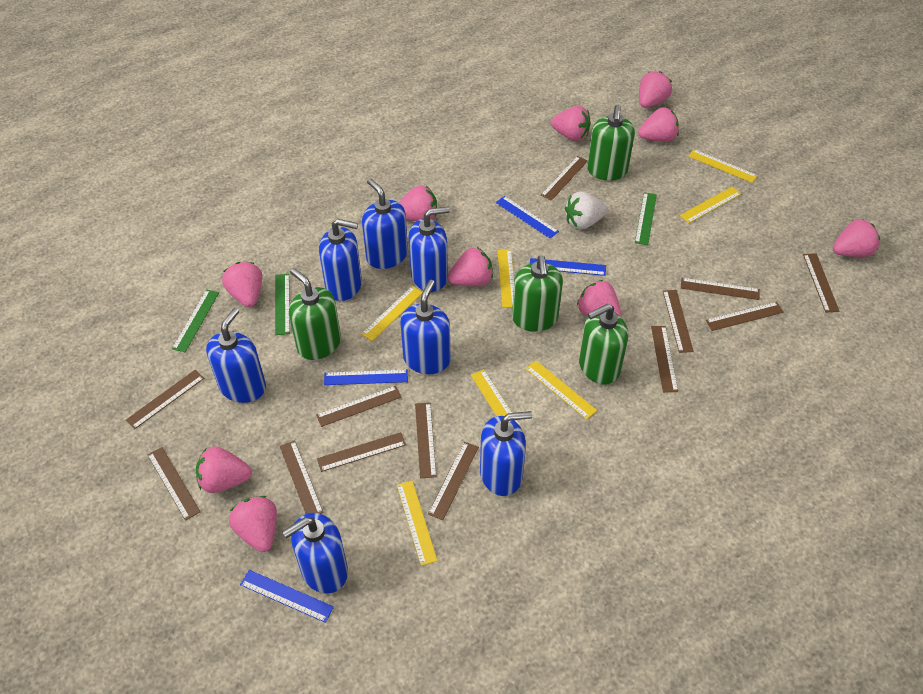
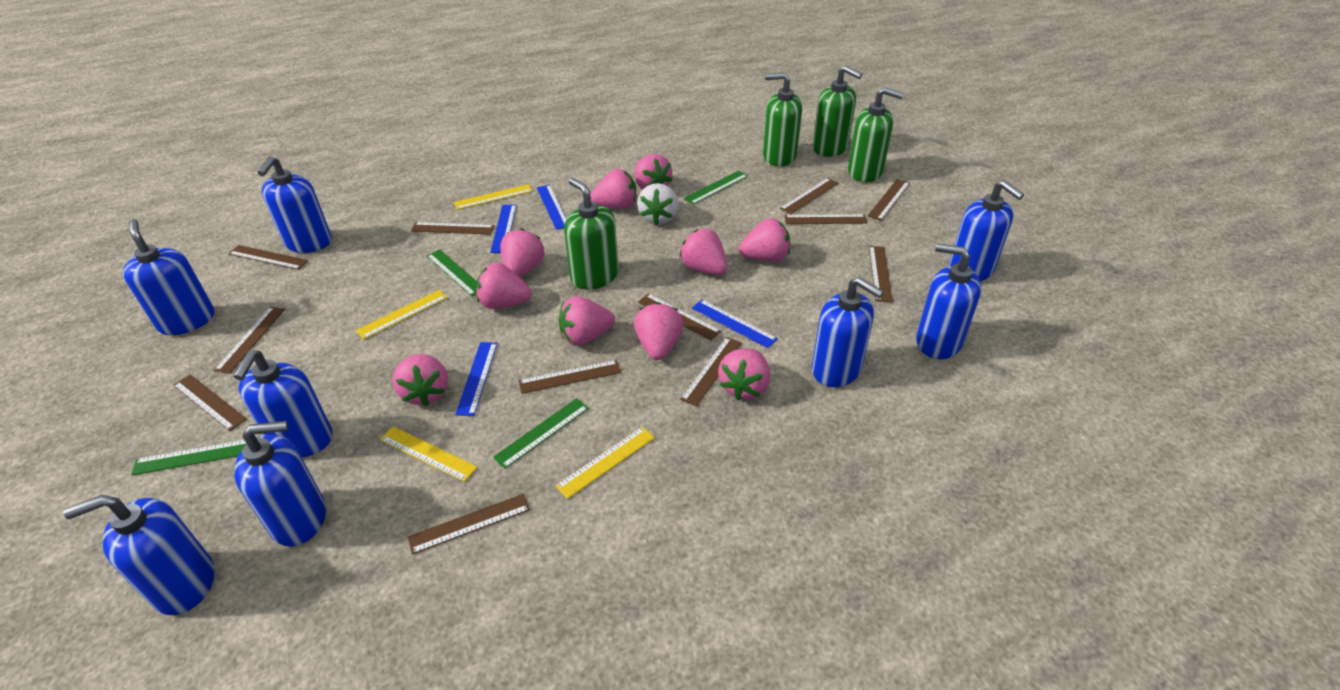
blue soap dispenser: [206,308,266,403] [282,513,348,594] [319,219,362,301] [362,178,408,269] [400,280,450,374] [408,206,450,292] [480,411,532,496] = 7 -> [63,495,215,615] [123,219,214,335] [234,350,333,458] [234,421,326,547] [257,156,332,253] [812,277,884,387] [916,243,982,360] [949,180,1024,281] = 8
brown ruler: [125,370,204,430] [148,447,201,521] [280,441,323,514] [316,386,401,427] [317,432,406,472] [415,403,436,478] [428,442,479,520] [541,156,588,201] [651,326,678,392] [663,290,694,353] [681,278,760,300] [706,302,784,331] [803,253,840,312] = 13 -> [173,374,247,431] [214,307,285,374] [228,245,308,270] [408,494,530,555] [411,222,494,234] [519,360,621,394] [638,293,721,341] [680,337,742,406] [780,178,839,215] [785,214,867,224] [868,179,910,221] [869,246,893,302] = 12
green ruler: [172,289,219,352] [275,274,290,335] [635,192,657,245] = 3 -> [131,440,246,475] [427,249,477,296] [493,398,589,469] [683,171,748,205] = 4
yellow ruler: [362,286,423,341] [397,481,438,566] [471,369,524,432] [497,249,514,308] [526,360,597,419] [680,187,741,223] [688,149,757,183] = 7 -> [356,290,447,340] [380,426,477,482] [454,184,533,210] [555,426,655,499] = 4

